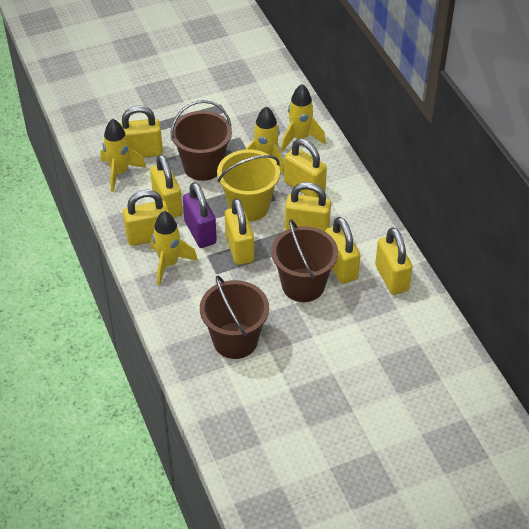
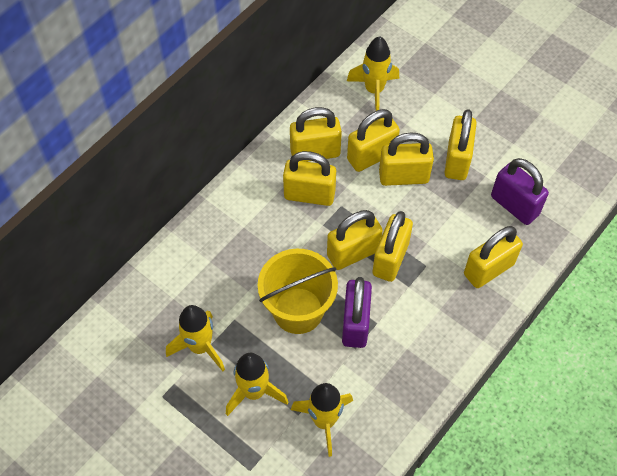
brown bucket: [171,100,232,181] [200,276,269,359] [271,219,338,302] = 3 -> none = 0
purple padlock: [183,182,217,248] = 1 -> [342,277,372,348] [491,158,549,225] = 2

